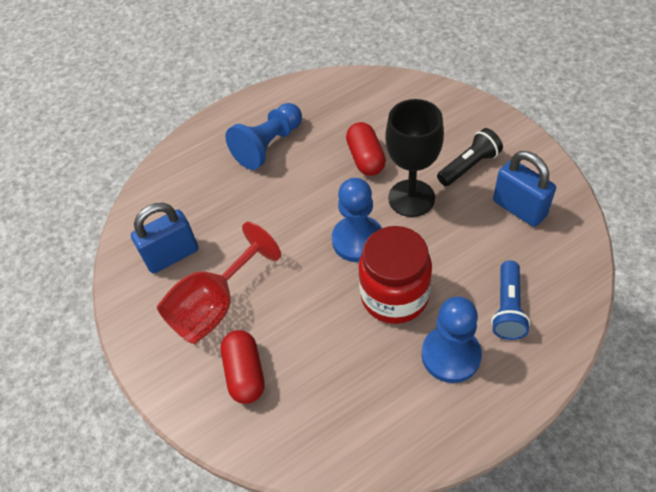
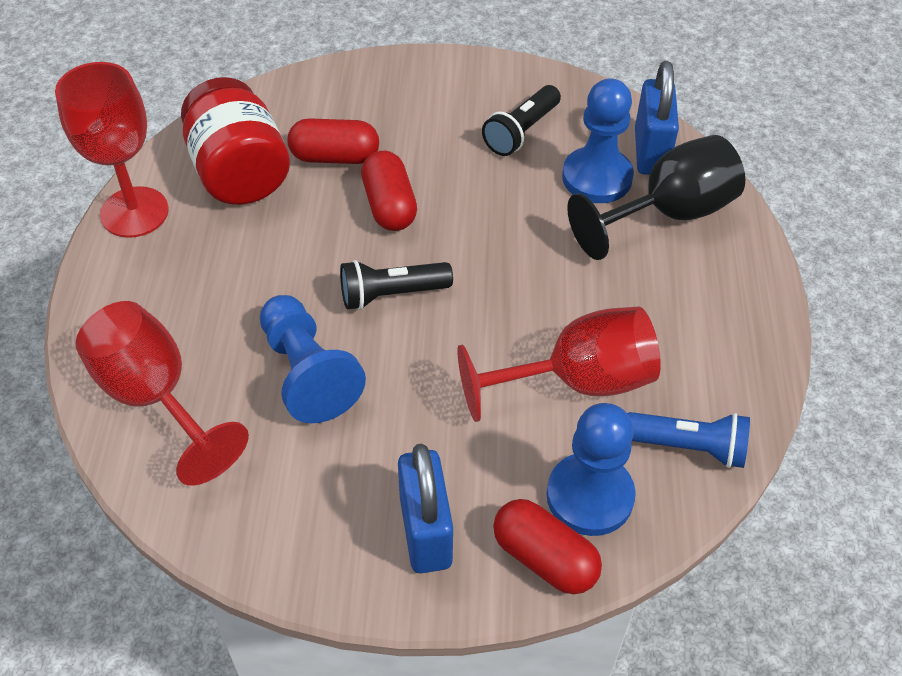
black flashlight: [437,128,503,186] = 1 -> [340,260,453,310] [482,85,561,156] = 2
red capsule: [221,330,265,404] [346,122,386,176] = 2 -> [288,118,379,164] [361,151,417,231] [493,499,602,594] = 3
red goblet: [157,222,281,344] = 1 -> [55,62,169,238] [75,301,249,486] [457,307,661,422] = 3

